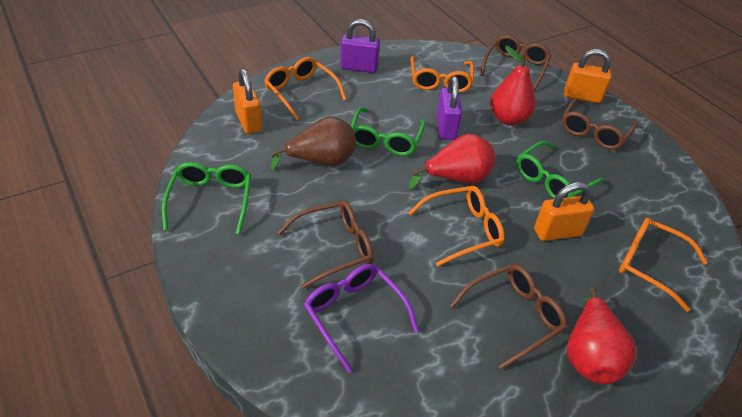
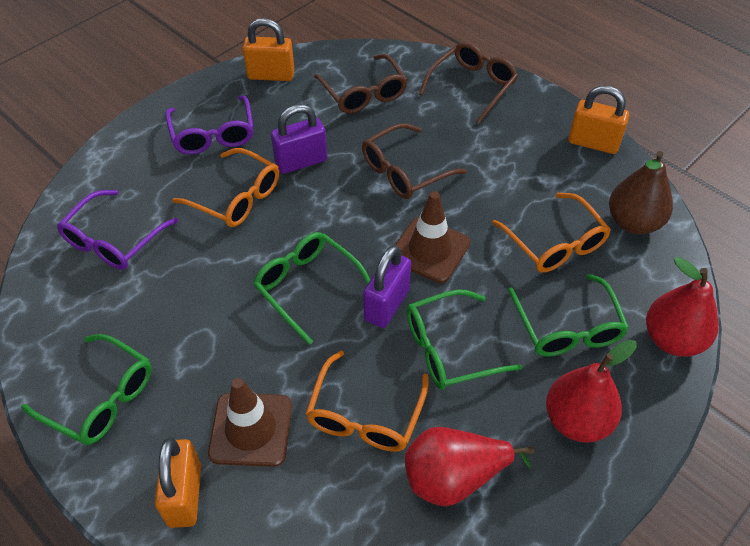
brown glasses: [278,201,373,289] [450,264,567,369] [480,35,551,91] [562,98,638,150] = 4 -> [314,54,407,114] [362,123,467,199] [419,42,518,124] = 3
brown traffic cone: none = 0 -> [208,378,292,467] [395,191,470,283] = 2
green glasses: [162,162,251,235] [351,107,426,156] [516,141,605,199] = 3 -> [21,334,152,445] [253,232,370,345] [407,290,522,389] [508,274,629,357] = 4
orange glasses: [264,57,347,120] [408,186,505,267] [411,56,474,93] [619,218,708,312] = 4 -> [172,148,279,227] [305,351,429,452] [492,193,611,273] = 3
purple glasses: [304,264,419,373] = 1 -> [57,190,178,270] [165,96,254,155] = 2

